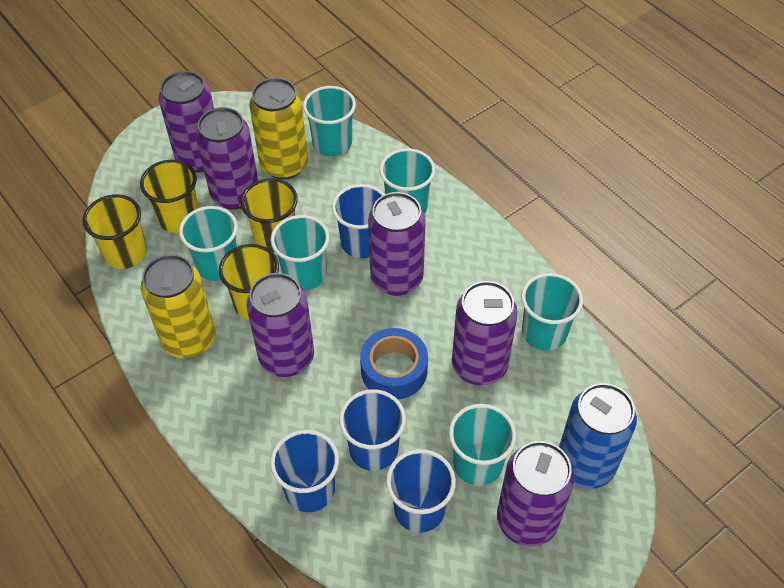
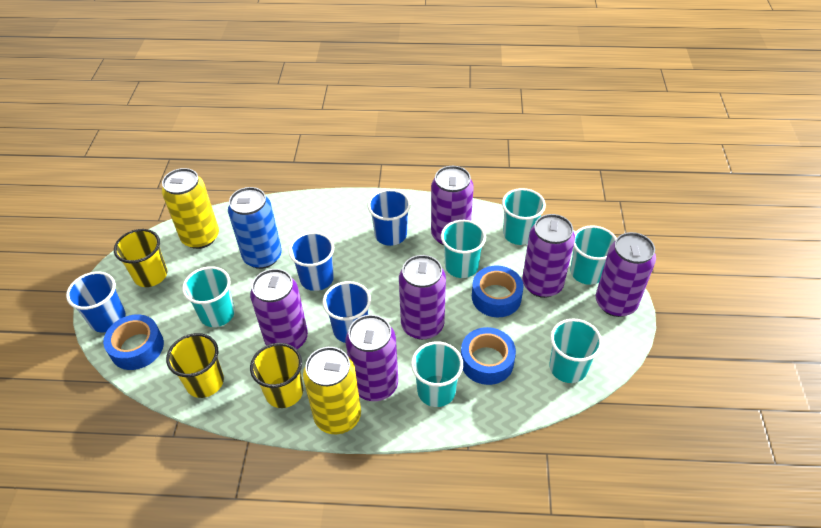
blue tape: [360,328,428,399] = 1 -> [103,314,164,370] [461,327,516,385] [472,266,524,317] = 3
yellow cup: [83,194,147,269] [140,160,199,233] [219,244,279,320] [240,178,298,252] = 4 -> [114,229,167,287] [166,333,224,398] [250,343,303,408] = 3

